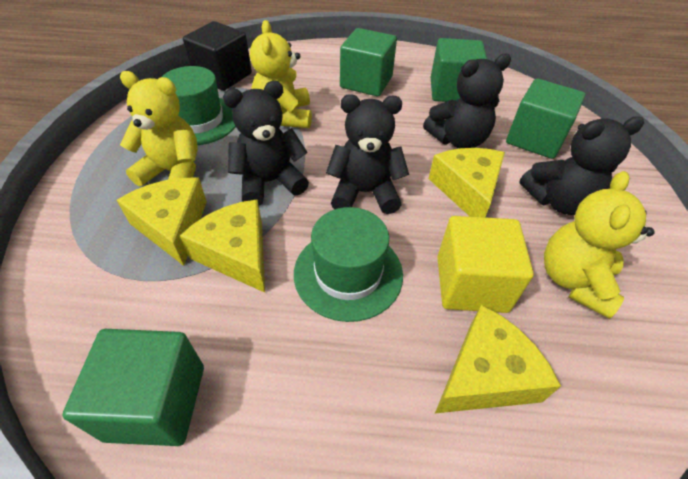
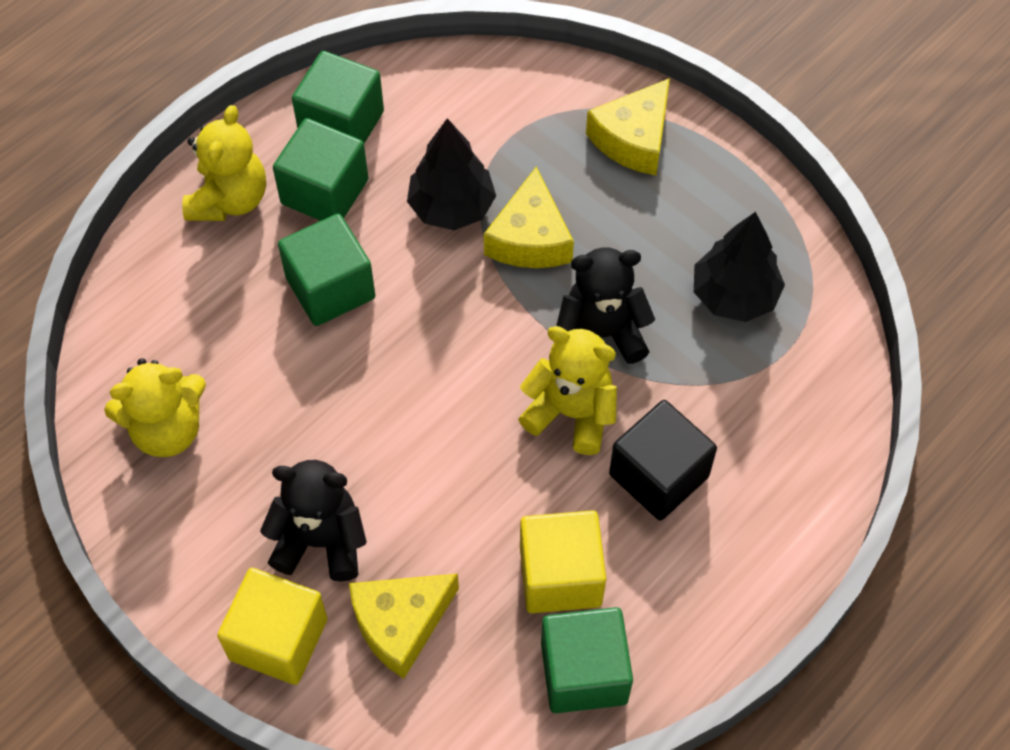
black teddy bear: [223,81,309,205] [326,94,409,214] [423,54,511,149] [520,116,644,215] = 4 -> [260,460,367,582] [556,247,655,364] = 2
black tree: none = 0 -> [407,118,496,230] [694,212,785,322] = 2
green hat: [162,66,236,145] [294,207,403,322] = 2 -> none = 0
yellow cheese: [117,178,207,266] [180,199,265,293] [429,148,505,217] [435,305,561,413] = 4 -> [349,574,459,679] [484,166,574,268] [586,78,670,175] = 3
yellow cube: [437,216,534,313] = 1 -> [217,568,327,685] [520,510,606,613] = 2

